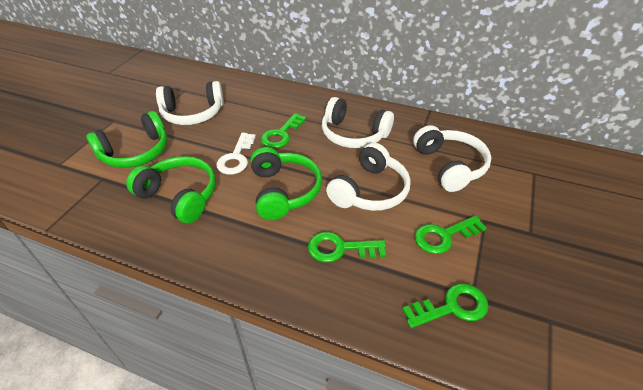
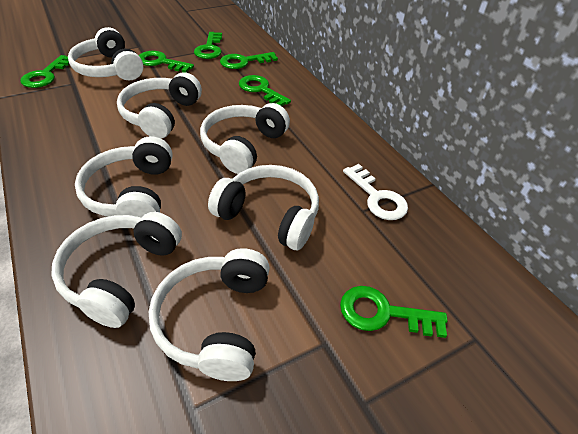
green headphones: [86,111,167,168] [126,156,216,224] [250,147,322,220] = 3 -> none = 0
green key: [261,113,306,148] [308,232,386,263] [402,283,488,328] [415,216,487,254] = 4 -> [20,55,70,88] [139,51,194,73] [194,32,222,59] [220,52,278,69] [239,75,291,106] [340,286,448,338] = 6
white headphones: [156,81,224,125] [322,97,394,148] [326,143,411,211] [413,125,491,192] = 4 -> [51,212,182,328] [68,27,143,81] [75,136,173,218] [117,72,202,139] [149,248,270,381] [200,103,290,174] [208,165,319,250] = 7

